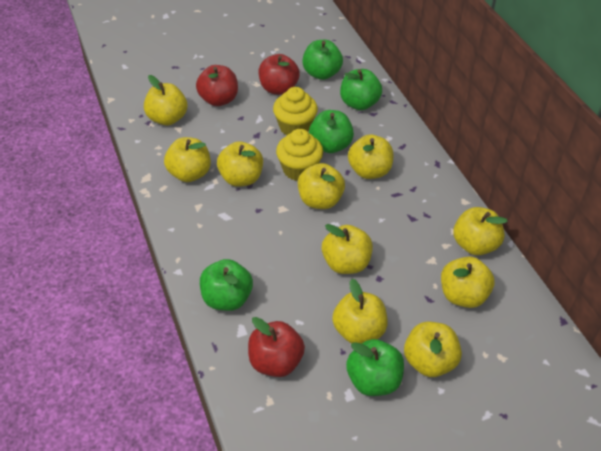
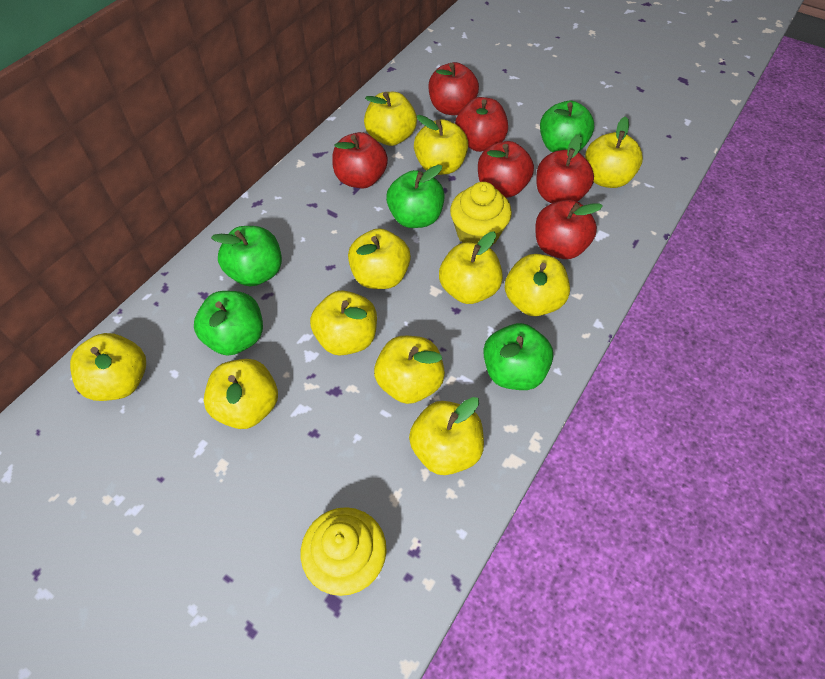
red apple: [196,65,238,106] [248,317,305,377] [259,54,300,95] = 3 -> [332,132,388,188] [429,62,479,115] [455,97,508,152] [478,141,534,198] [535,200,603,259] [536,134,594,203] = 6
yellow apple: [144,75,187,126] [164,137,211,182] [217,141,263,187] [298,163,345,209] [322,224,373,274] [332,279,387,344] [348,135,393,179] [404,321,462,377] [441,256,495,308] [453,207,508,255] = 10 -> [70,333,146,401] [204,359,278,429] [310,290,377,355] [348,228,411,289] [364,92,417,146] [374,336,445,404] [409,397,484,475] [414,115,468,175] [439,232,503,304] [505,254,570,316] [585,117,643,188] = 11

